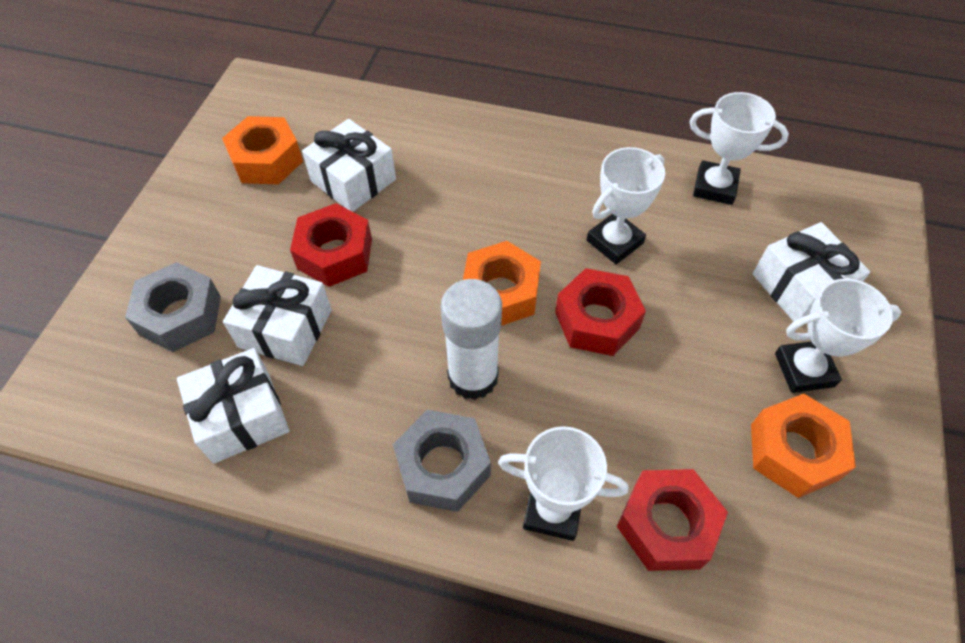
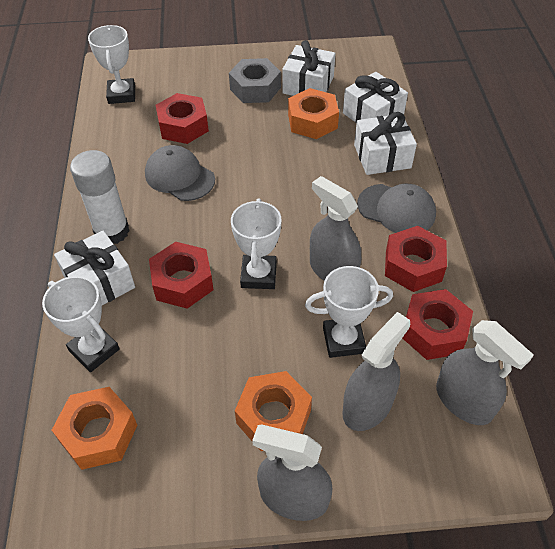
grey cap: none = 0 -> [145,145,215,201] [357,184,436,233] = 2
grey nut: [125,262,221,352] [393,410,491,512] = 2 -> [229,58,281,103] = 1
grey spray bottle: none = 0 -> [252,424,332,521] [310,176,361,281] [342,312,410,431] [436,320,534,425] = 4
red nut: [290,203,372,287] [555,268,646,356] [617,469,728,571] = 3 -> [149,242,214,309] [156,93,209,144] [385,226,447,292] [402,289,473,360] = 4

